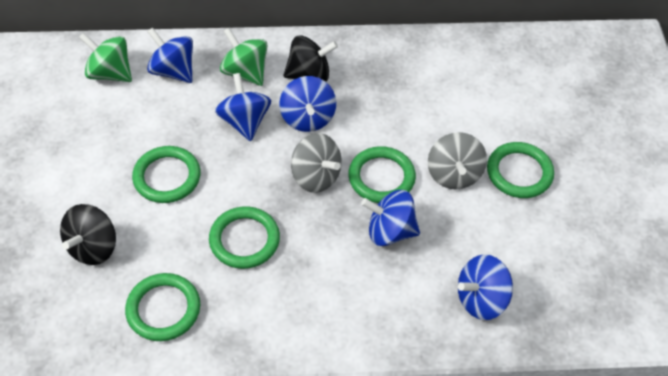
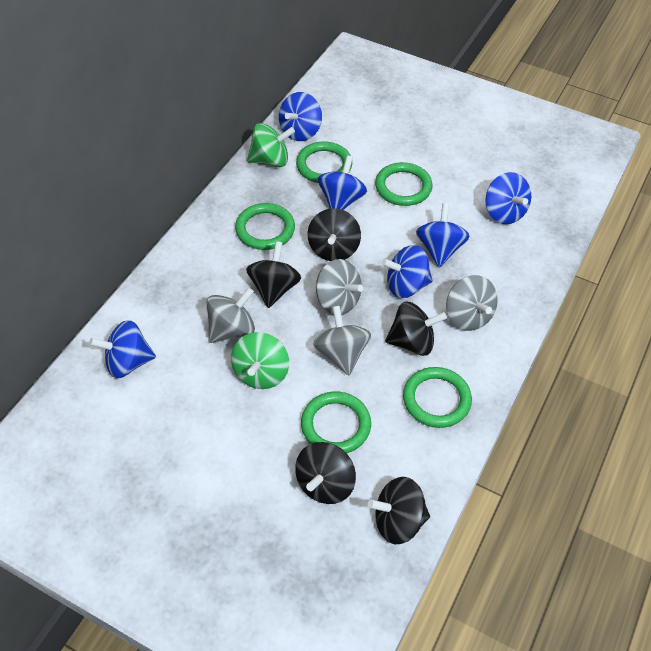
black spinning top: [60,204,116,265] [284,35,338,82] = 2 -> [246,241,301,308] [295,442,356,504] [308,208,361,261] [368,477,430,544] [385,302,447,356] = 5
blue spinning top: [147,27,193,83] [215,73,271,141] [279,76,336,132] [361,190,420,246] [458,254,513,320] = 5 -> [89,320,156,378] [279,92,322,141] [318,155,367,210] [381,245,433,298] [416,203,470,268] [485,172,531,224] = 6
grey spinning top: [291,133,342,193] [428,132,487,189] = 2 -> [206,287,255,343] [313,306,371,376] [316,259,363,315] [446,275,498,331] = 4

